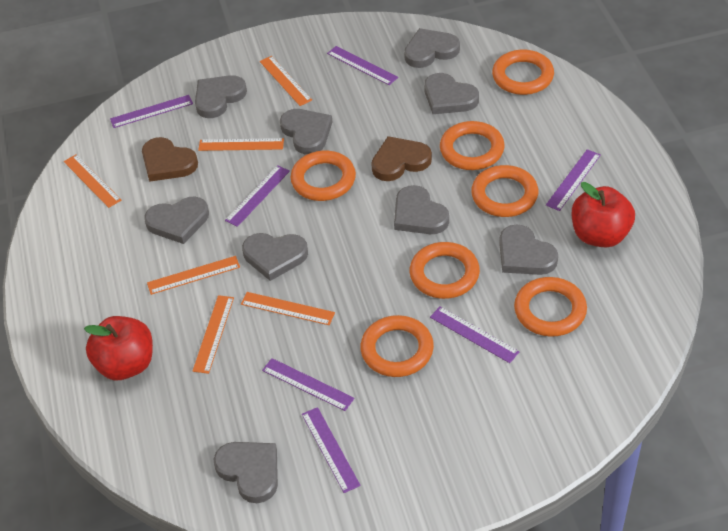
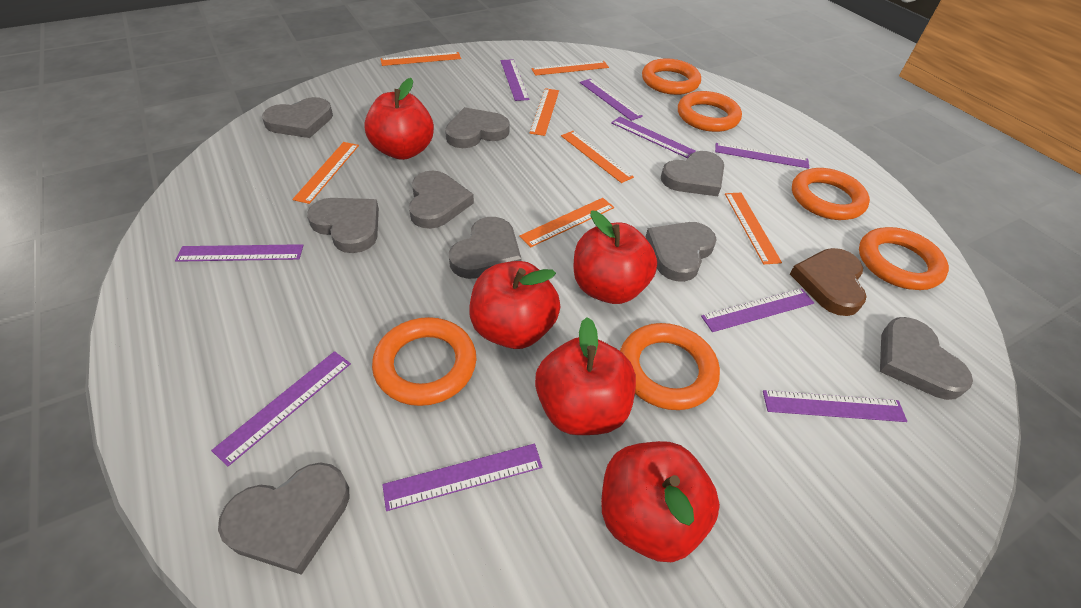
brown heart: [142,137,198,182] [371,136,432,181] = 2 -> [790,248,867,316] = 1
orange ring: [291,151,356,201] [360,315,434,377] [410,242,480,299] [440,121,505,170] [471,165,538,217] [492,50,554,95] [514,277,587,337] = 7 -> [372,317,476,406] [620,323,720,410] [642,58,701,95] [678,91,742,132] [792,168,870,220] [859,227,949,290] = 6
orange ruler: [64,154,121,208] [147,256,240,295] [193,295,234,374] [198,138,284,151] [241,292,335,325] [260,56,312,106] = 6 -> [292,142,359,204] [380,52,461,66] [519,198,614,247] [530,88,559,136] [531,61,609,76] [561,131,634,183] [725,193,782,264] = 7
purple ruler: [110,95,193,128] [225,165,290,227] [262,358,355,411] [302,407,361,493] [327,46,398,85] [430,307,519,363] [546,149,601,211] = 7 -> [175,244,303,262] [211,351,351,466] [382,444,543,511] [500,59,529,101] [580,79,643,121] [611,117,696,158] [701,288,814,332] [715,143,809,169] [763,390,907,422] = 9
red apple: [84,316,153,380] [572,182,635,247] = 2 -> [364,78,434,160] [469,261,560,349] [535,317,636,435] [573,210,657,304] [601,441,720,562] = 5

